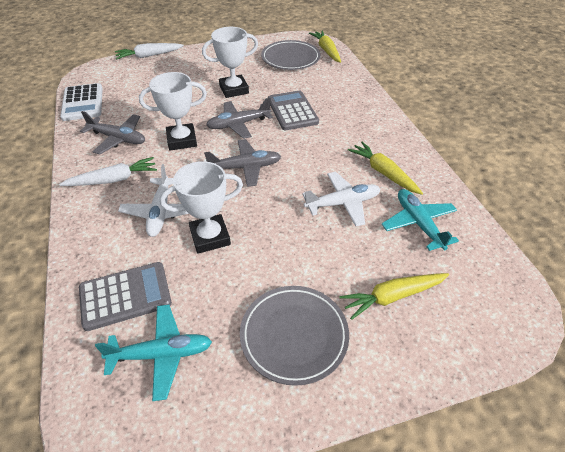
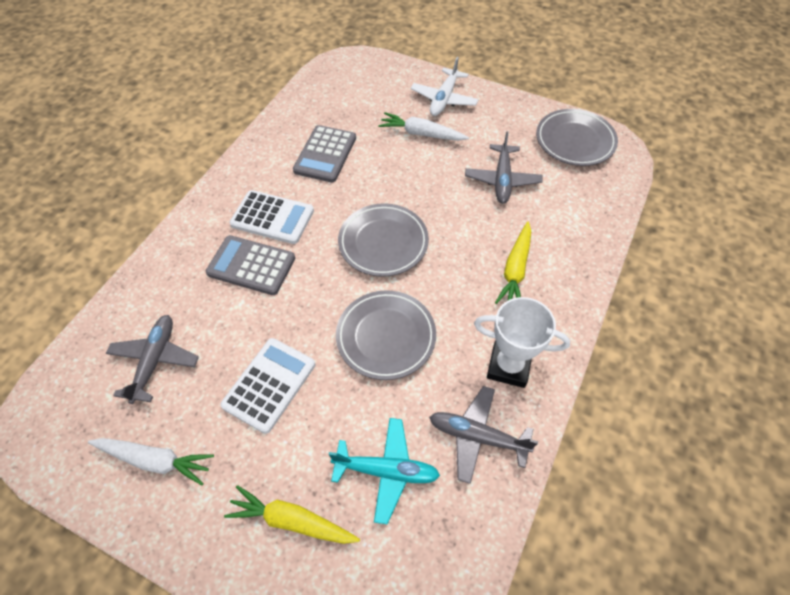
grey plate: [240,286,349,386] [261,40,320,70] = 2 -> [336,290,436,380] [338,203,429,277] [536,109,618,166] = 3
turquoise plane: [95,305,212,401] [382,189,459,251] = 2 -> [329,418,440,524] = 1
white calculator: [60,83,103,121] = 1 -> [220,338,315,434] [230,190,314,244] = 2
white plane: [118,164,189,237] [302,172,380,226] = 2 -> [411,57,479,116] = 1
white trophy: [139,72,207,151] [160,161,243,254] [202,27,258,98] = 3 -> [474,297,570,388] = 1
yellow carrot: [309,30,341,63] [339,273,449,320] [348,142,423,195] = 3 -> [224,485,360,544] [495,222,531,304] = 2

